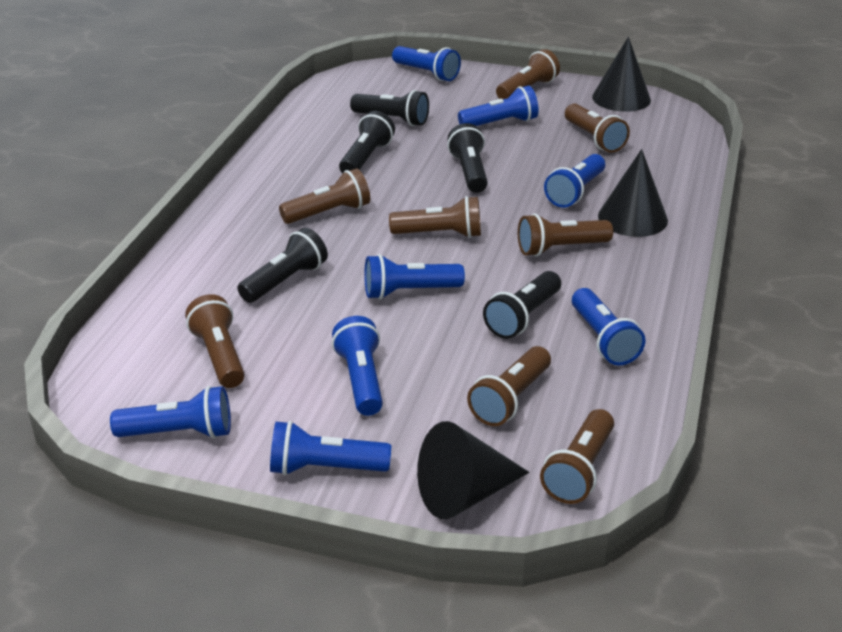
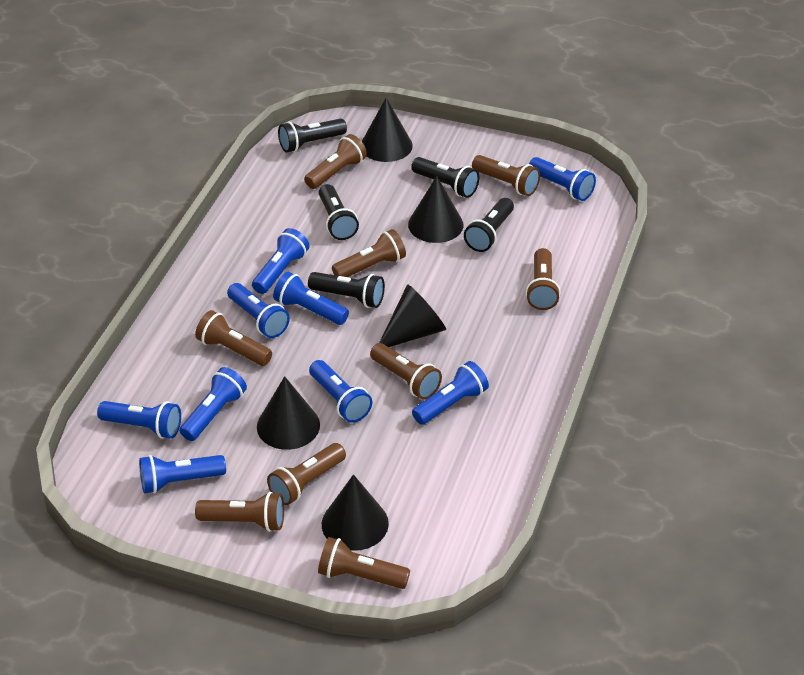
black cone: [417,421,530,519] [592,37,651,112] [598,149,668,237] = 3 -> [257,376,320,450] [322,474,389,551] [362,98,413,162] [379,284,446,347] [408,176,463,243] = 5
blue flashlight: [110,386,231,439] [270,421,391,476] [332,316,383,416] [364,254,465,300] [392,46,461,81] [458,85,539,126] [544,154,605,208] [572,288,645,366] = 8 -> [97,401,181,439] [139,455,226,494] [180,367,247,441] [227,283,290,338] [252,228,309,294] [273,272,349,325] [309,360,372,423] [412,361,489,425] [529,157,596,201] = 9
brown flashlight: [185,294,245,388] [279,168,370,224] [389,196,481,238] [467,346,551,426] [496,49,560,99] [518,214,613,257] [540,409,614,504] [565,103,630,153] = 8 -> [195,310,272,366] [195,492,284,532] [267,443,346,505] [304,134,367,189] [318,537,410,589] [332,229,406,277] [370,343,442,400] [472,155,540,196] [526,248,560,310] = 9

